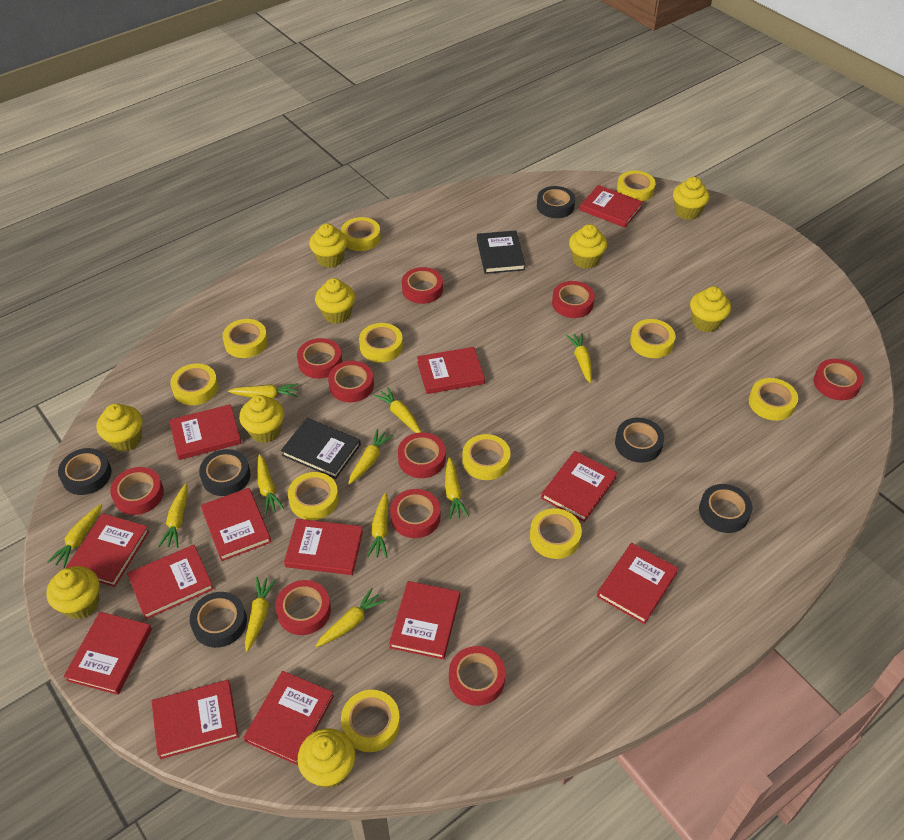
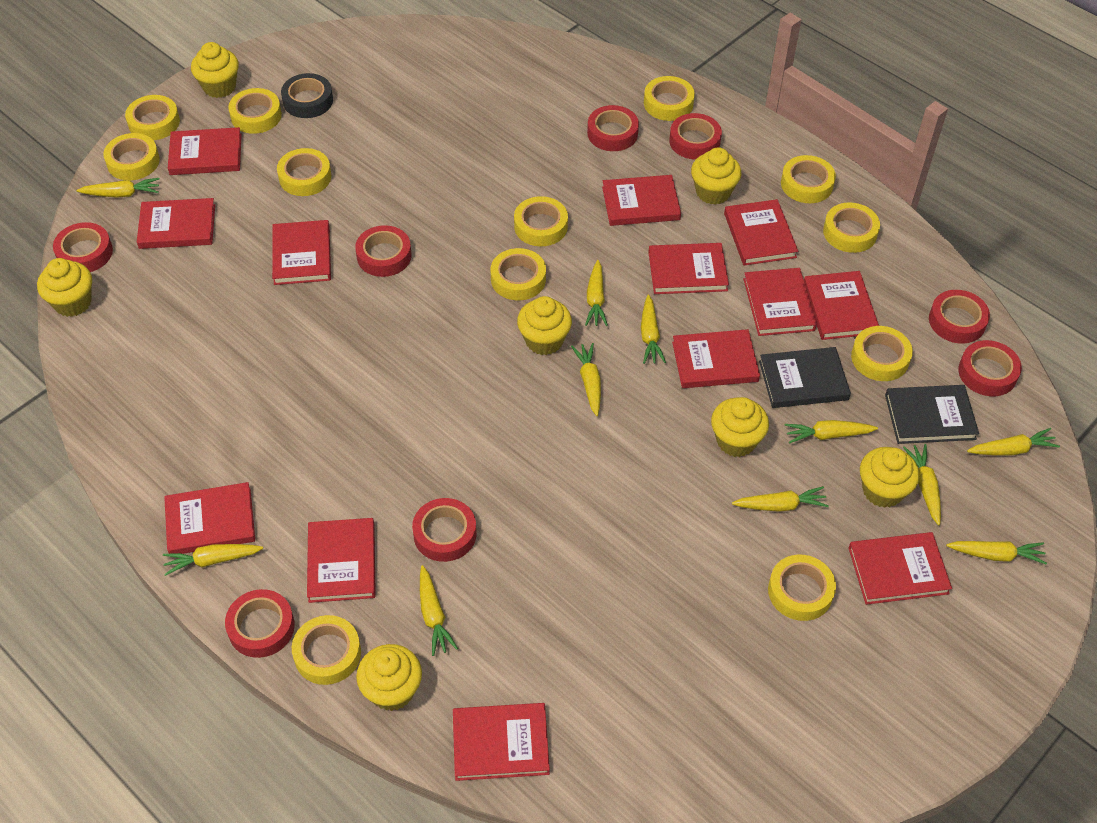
black tape: [58,448,111,495] [190,592,247,648] [199,449,251,496] [537,186,575,218] [615,418,664,463] [699,484,752,533] = 6 -> [281,73,333,118] = 1
red tape: [110,467,164,515] [275,580,331,635] [297,338,342,379] [328,361,374,402] [390,489,440,538] [398,432,446,478] [402,267,443,304] [449,646,505,706] [552,281,595,318] [814,359,863,400] = 10 -> [53,222,113,272] [225,589,295,658] [355,225,412,277] [412,498,477,562] [587,105,639,151] [669,113,722,160] [929,290,990,343] [958,340,1022,396] = 8
yellow cupcake: [46,566,99,619] [96,403,143,452] [239,395,284,443] [297,728,355,788] [309,223,347,268] [315,278,355,324] [569,224,607,269] [673,177,709,220] [690,286,731,332] = 9 -> [37,258,92,317] [191,42,239,98] [356,644,422,711] [517,296,572,355] [691,147,741,205] [711,397,769,457] [860,447,919,508] = 7
yellow tape: [170,363,218,405] [222,319,268,358] [288,472,339,520] [341,217,381,251] [341,690,400,752] [359,323,403,362] [462,434,510,480] [530,508,582,559] [617,171,656,201] [630,319,675,358] [749,378,798,421] = 11 -> [103,133,160,180] [125,95,180,140] [228,88,282,134] [277,148,331,196] [292,615,361,685] [490,248,546,300] [514,196,568,246] [644,76,695,121] [768,555,836,621] [781,155,836,203] [823,202,880,253] [851,326,913,381] = 12

